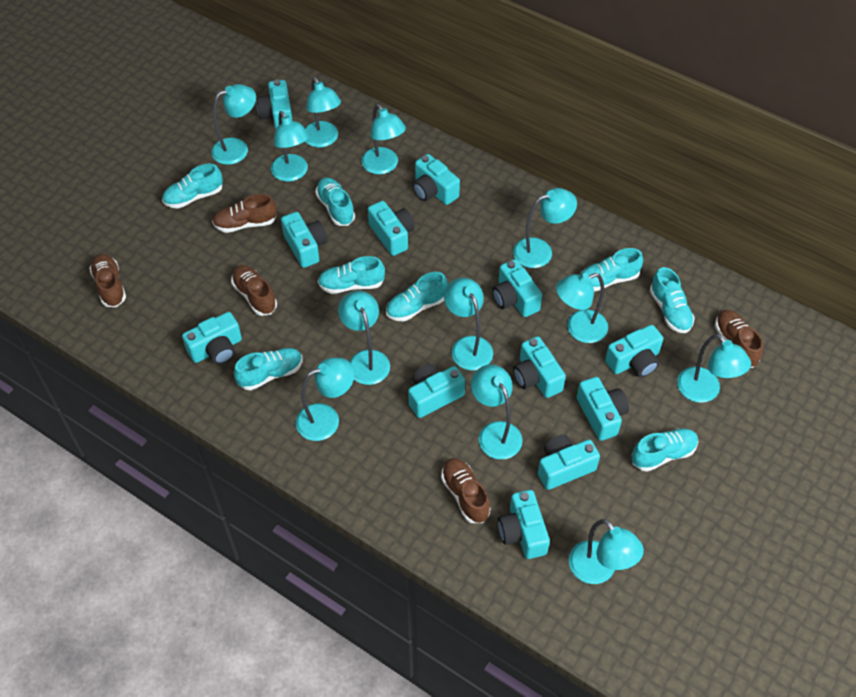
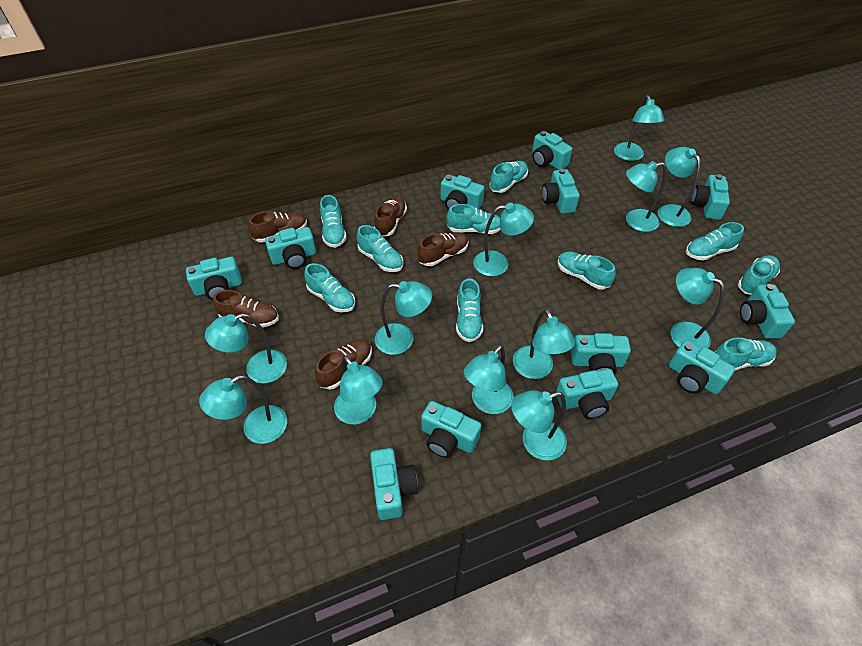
turquoise shoe: [162,164,223,208] [234,348,302,390] [315,177,355,226] [318,256,385,294] [386,272,448,321] [580,248,643,291] [632,428,699,472] [650,267,695,333] = 8 -> [304,263,355,312] [320,195,347,248] [357,225,403,272] [447,204,501,234] [456,278,483,342] [489,161,528,193] [558,252,616,290] [686,222,744,261] [715,337,777,371] [738,255,780,295] = 10

